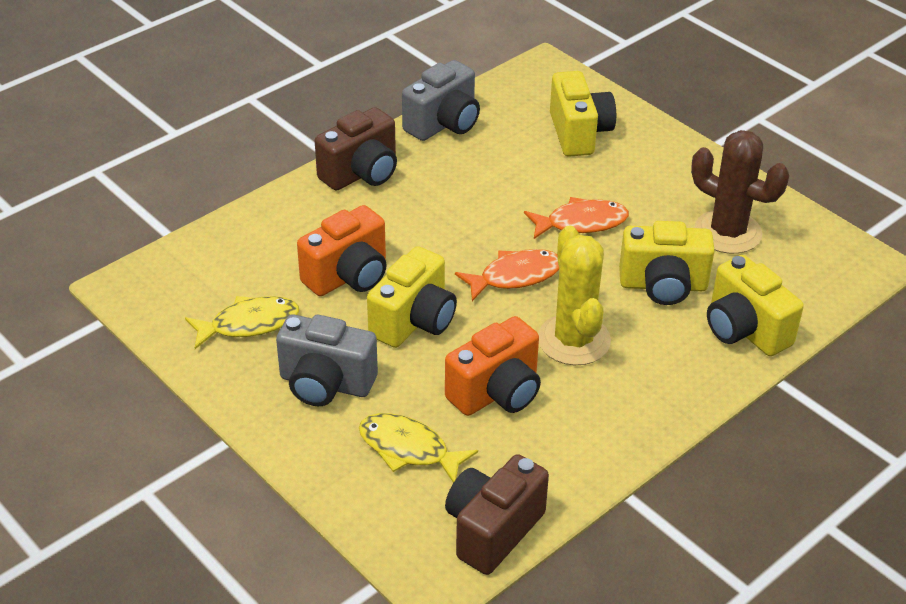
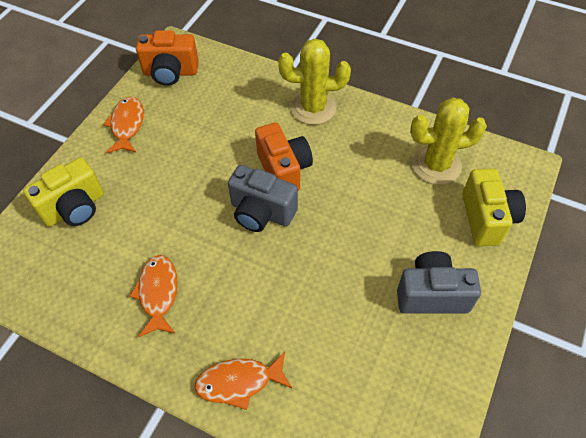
brown cactus: [691,130,789,254] = 1 -> none = 0
brown camera: [315,107,397,191] [445,454,549,575] = 2 -> none = 0
orange fish: [455,249,559,301] [524,197,629,239] = 2 -> [103,96,144,153] [129,255,178,337] [194,352,292,410] = 3
yellow cactus: [538,225,611,365] = 1 -> [278,39,351,125] [410,97,487,185] = 2
yellow camera: [367,246,457,348] [550,71,616,157] [619,221,715,305] [707,255,804,356] = 4 -> [23,157,104,227] [462,168,526,246] = 2
yellow fish: [185,296,299,349] [359,413,478,483] = 2 -> none = 0

